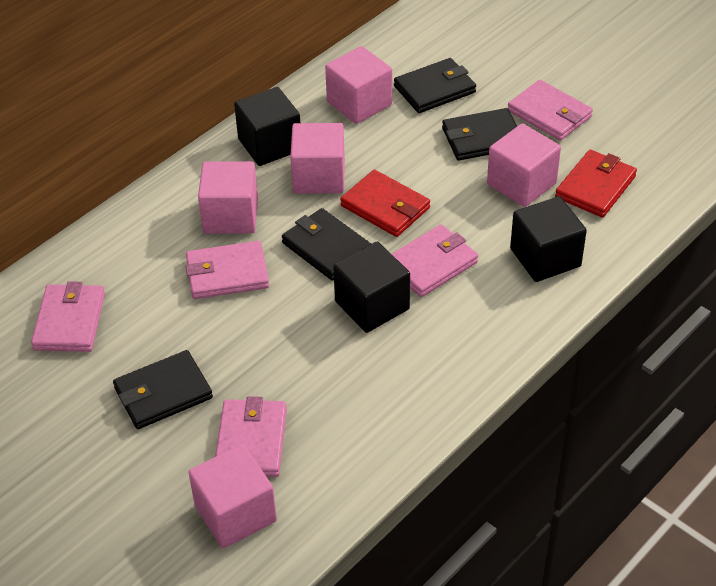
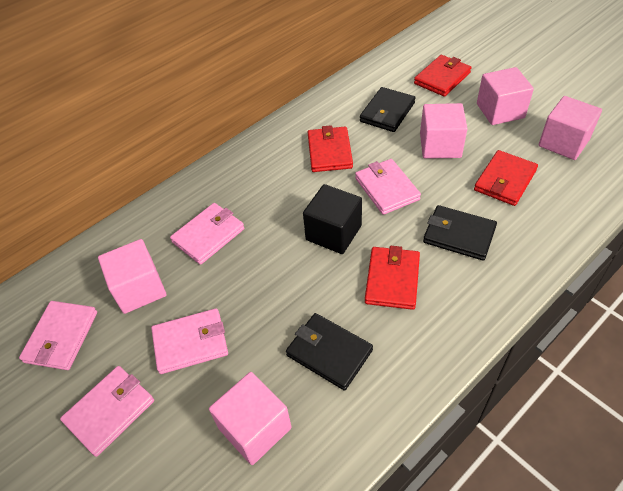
black cube: [234,87,300,166] [333,242,410,333] [510,196,587,282] = 3 -> [303,184,362,254] = 1
black wallet: [113,350,213,429] [282,208,371,281] [394,58,476,113] [442,108,517,161] = 4 -> [286,313,373,391] [360,87,415,132] [423,205,497,261] = 3
red wallet: [340,170,430,237] [555,150,637,218] = 2 -> [308,125,353,172] [365,246,420,310] [414,55,471,97] [474,150,538,206] = 4

